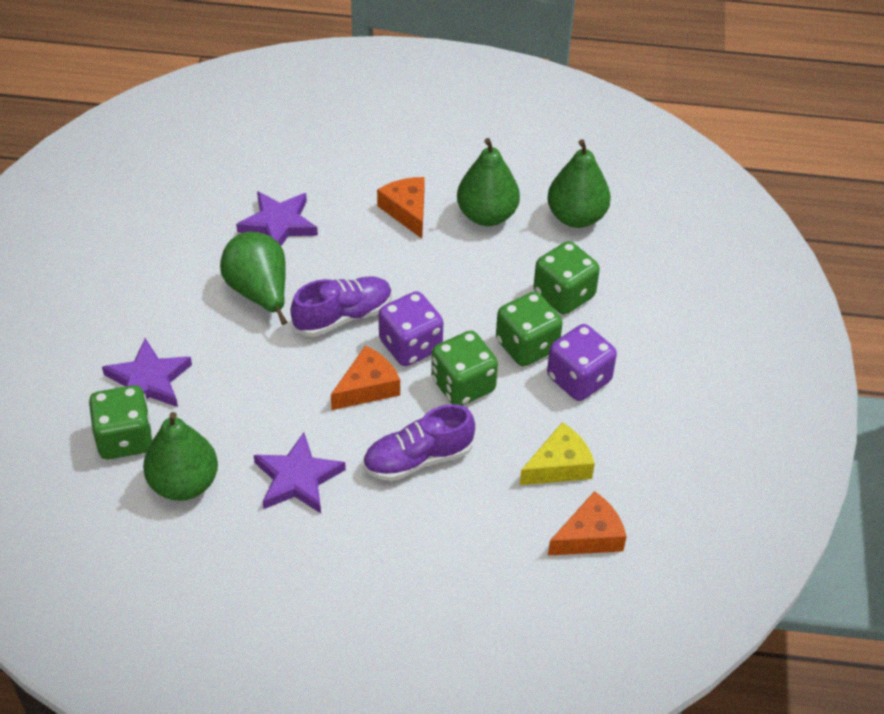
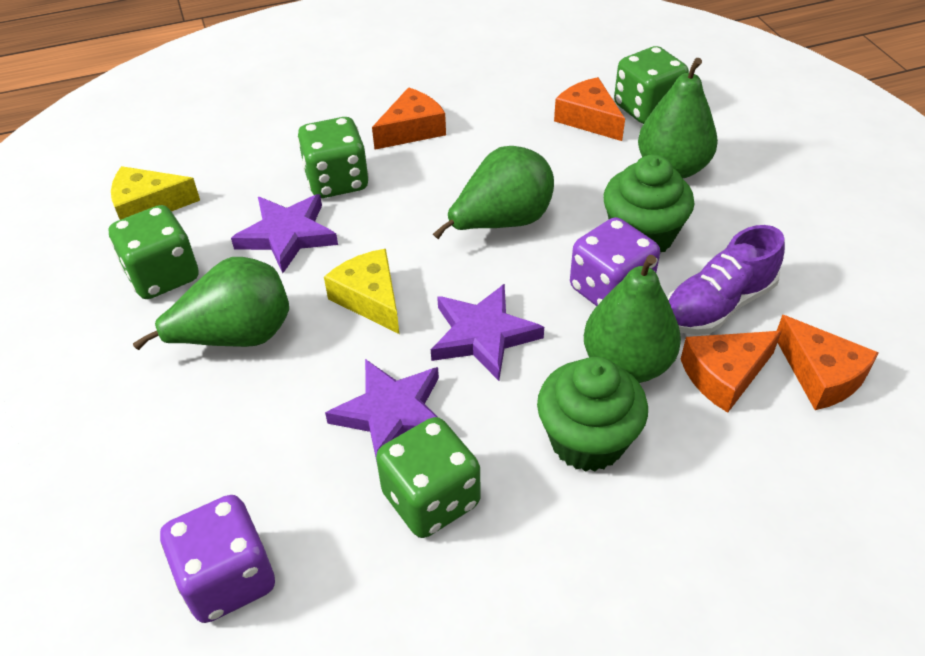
green cupcake: none = 0 -> [537,357,648,472] [603,154,694,253] = 2
orange cheese: [331,346,400,410] [377,177,425,238] [548,491,627,555] = 3 -> [372,87,446,150] [554,77,625,141] [681,331,782,413] [777,315,879,410] = 4
purple shoe: [290,276,392,337] [363,404,475,481] = 2 -> [668,225,785,335] = 1
yellow cheese: [520,422,595,485] = 1 -> [111,166,200,220] [324,249,399,334] = 2

